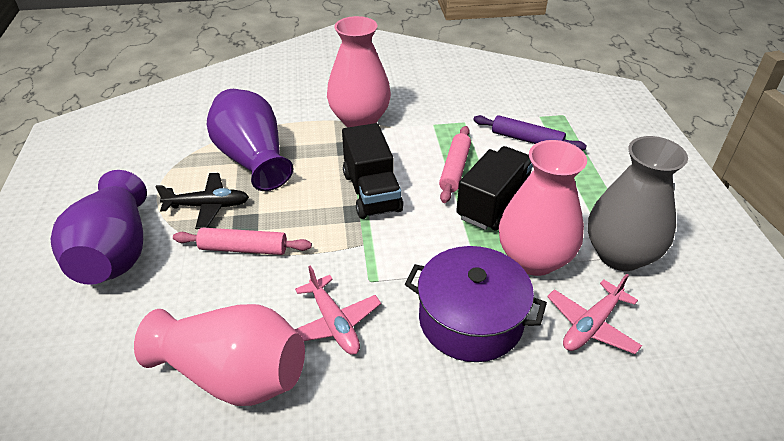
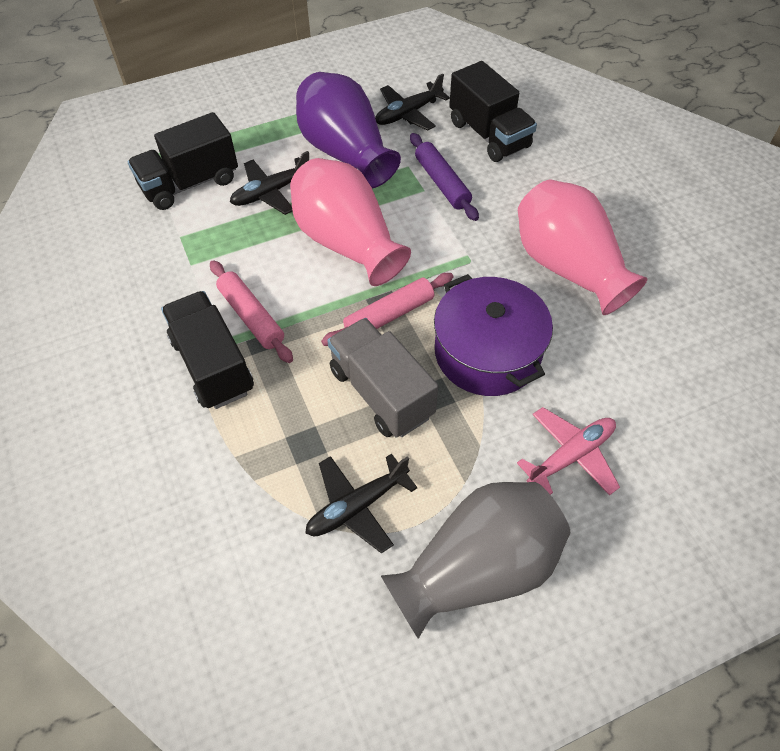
black plane: [156,173,249,229] = 1 -> [230,151,309,215] [305,454,418,554] [375,74,450,131] = 3
black truck: [342,123,403,219] [456,146,533,231] = 2 -> [128,112,238,210] [161,291,254,409] [449,61,537,162] = 3
grey truck: none = 0 -> [327,318,438,437] = 1
pink plane: [295,265,381,355] [547,274,642,354] = 2 -> [517,407,620,496] = 1
pink vase: [134,304,305,406] [327,16,391,127] [499,140,587,276] = 3 -> [290,158,411,286] [518,179,647,315] = 2
purple vase: [50,170,147,285] [207,89,293,191] = 2 -> [296,72,401,189] = 1

